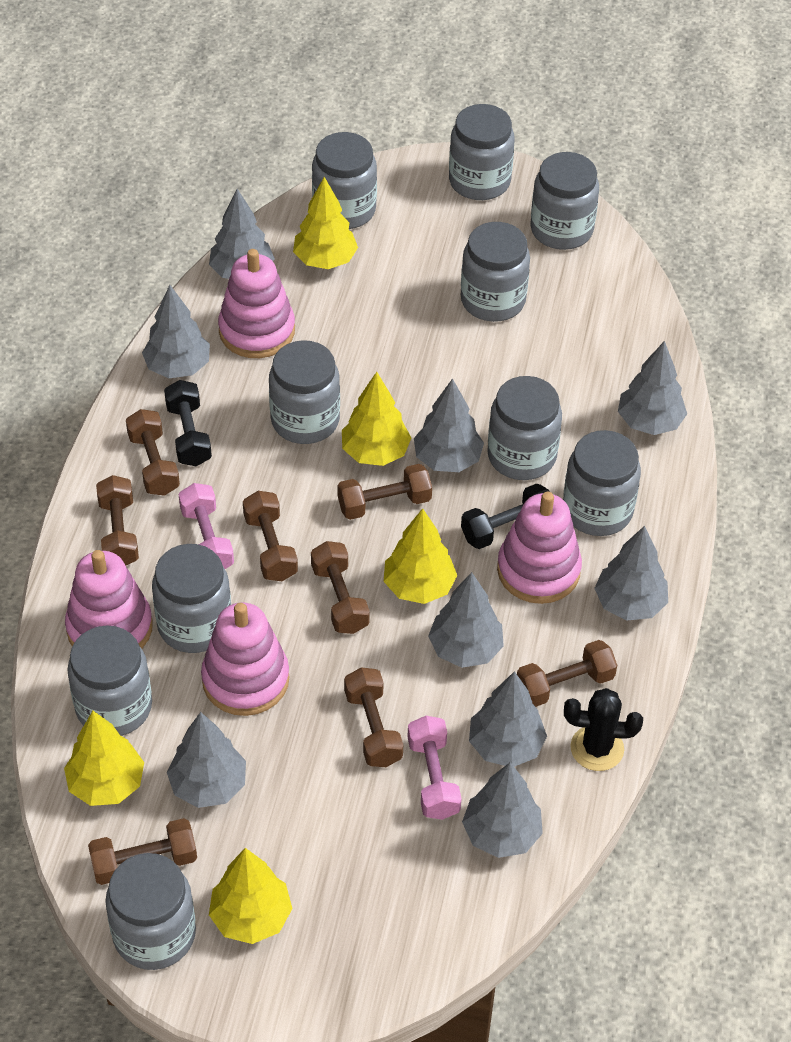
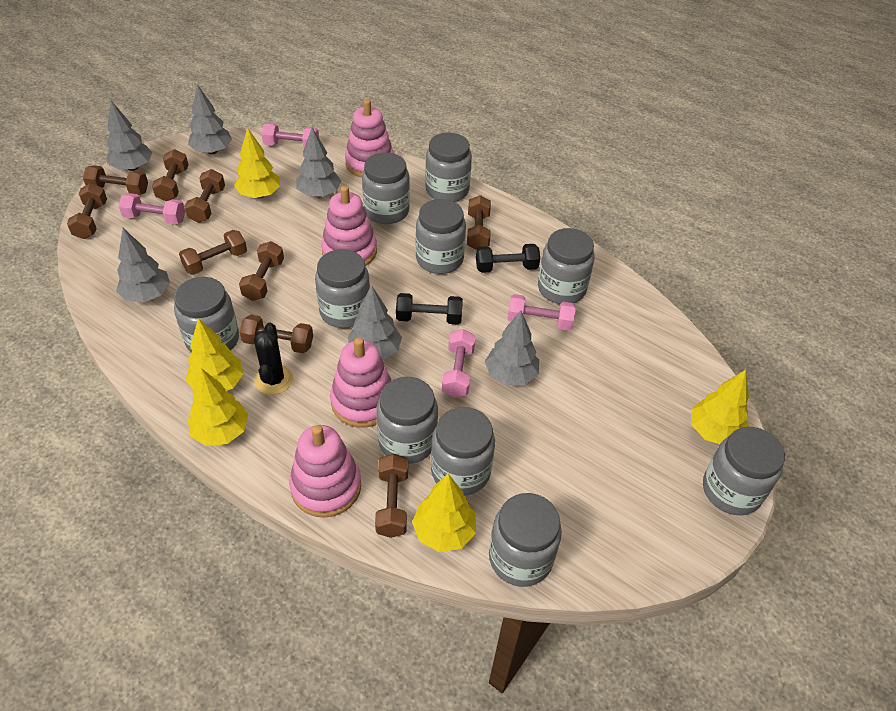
brown dumbbell: [88,818,197,885] [96,475,139,565] [126,409,180,496] [243,491,298,581] [311,541,370,634] [337,464,432,520] [344,667,403,767] [517,640,617,707] = 8 -> [67,183,107,239] [83,165,148,195] [152,149,189,201] [179,230,247,275] [184,169,225,223] [239,241,284,301] [240,315,313,353] [375,453,408,538] [467,195,491,249] = 9
grey tree: [142,285,210,378] [167,712,246,808] [209,189,275,279] [414,378,484,472] [428,572,504,668] [462,762,543,858] [469,671,547,767] [594,526,668,621] [618,341,687,435] = 9 -> [106,101,152,171] [116,228,170,303] [188,84,232,154] [296,127,341,197] [348,285,402,360] [485,311,539,385] = 6
pink dumbbell: [179,483,234,569] [407,716,462,820] = 2 -> [118,193,185,225] [262,123,319,148] [442,329,476,398] [507,294,576,331] = 4

